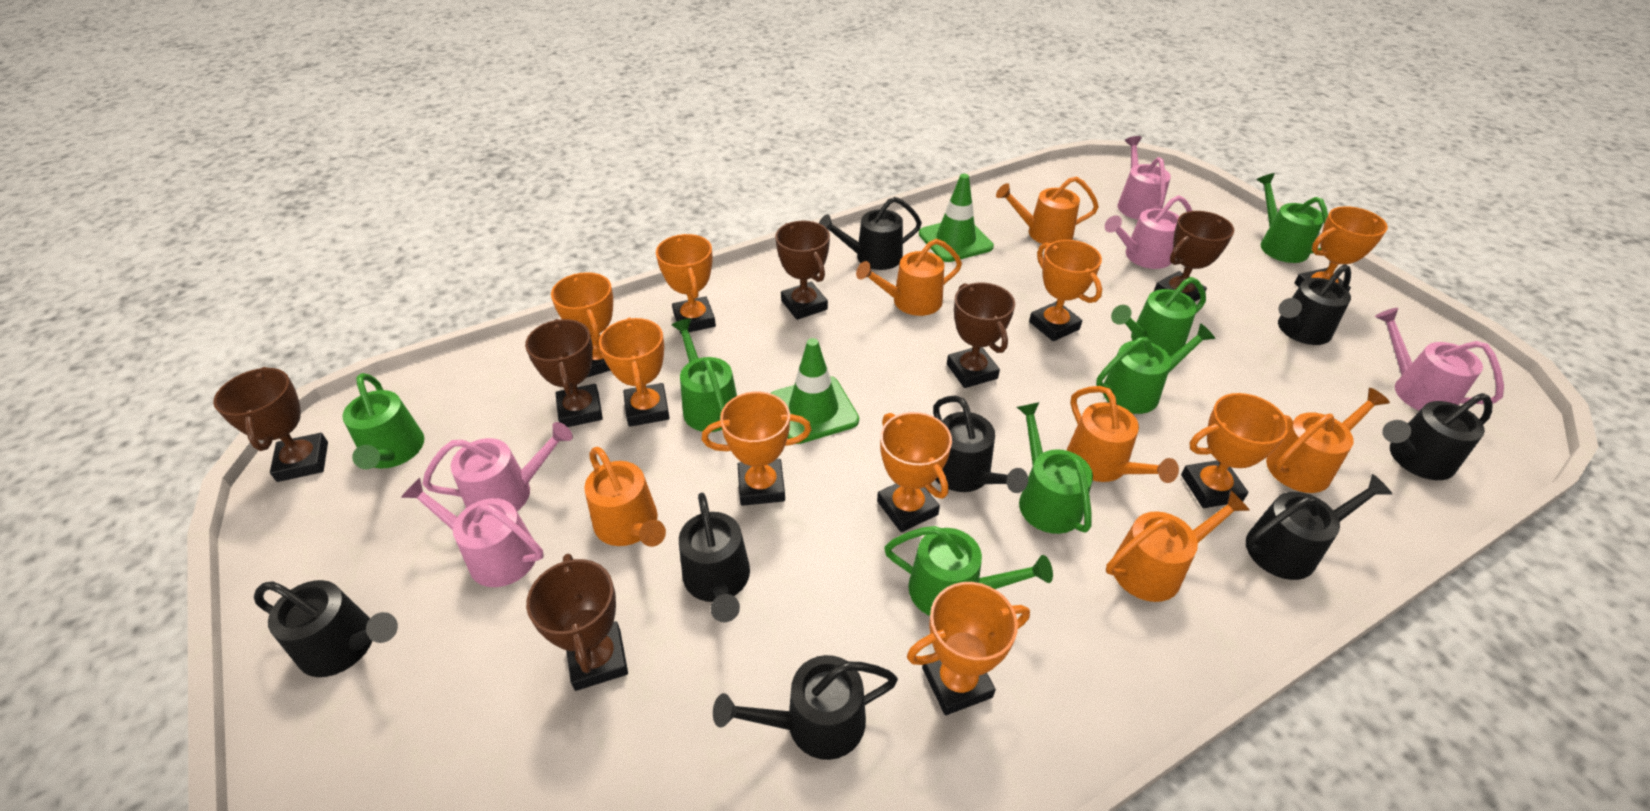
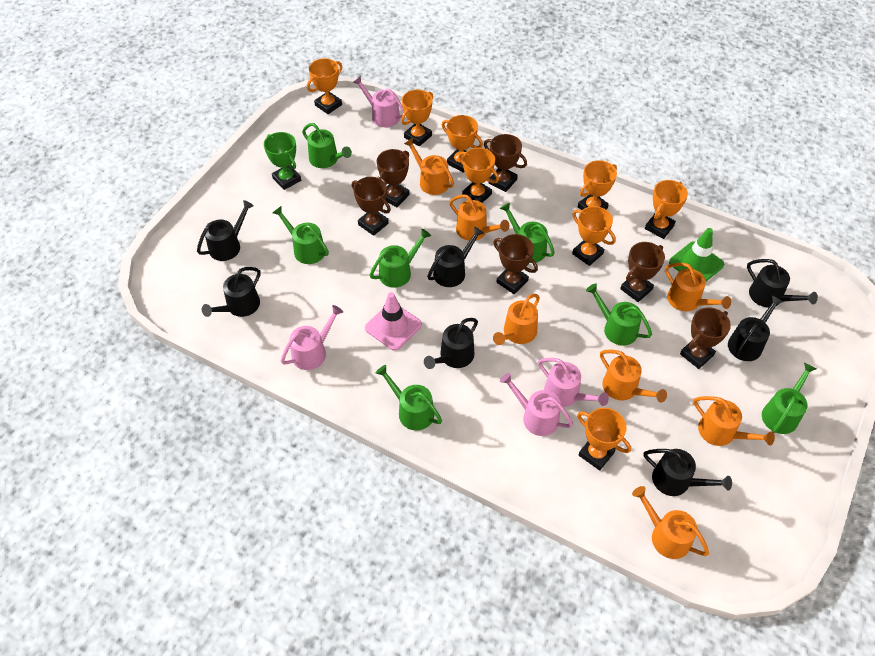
black watering can: [254,580,398,677] [679,493,750,622] [713,655,898,760] [819,197,922,270] [933,395,1028,493] [1246,474,1393,580] [1278,264,1351,345] [1382,393,1492,480] = 8 -> [197,200,254,261] [202,267,261,317] [424,318,478,369] [427,227,484,287] [644,449,732,496] [728,295,783,361] [747,259,818,307] = 7
green traffic cone: [771,338,859,444] [919,174,994,262] = 2 -> [669,228,724,282] = 1
green trophy: none = 0 -> [264,132,301,190] = 1
orange trophy: [551,272,613,377] [599,318,669,427] [656,234,716,334] [702,392,811,506] [877,412,952,532] [907,582,1030,715] [1029,240,1102,341] [1181,393,1294,508] [1294,206,1388,291] = 9 -> [307,58,342,114] [401,90,433,146] [442,115,483,173] [459,148,499,203] [572,206,616,266] [577,408,631,471] [578,160,617,210] [645,180,688,239] = 8
orange watering can: [584,447,666,547] [856,239,962,316] [996,176,1099,244] [1067,386,1179,483] [1106,491,1250,602] [1266,388,1390,493] = 6 -> [404,138,454,195] [449,194,509,241] [493,294,540,345] [600,350,667,403] [632,486,709,559] [665,263,731,311] [693,396,775,446] = 7
pink traffic cone: none = 0 -> [365,292,422,351] = 1
pink watering can: [401,478,544,587] [423,422,573,511] [1105,195,1192,269] [1118,136,1171,220] [1375,308,1504,411] = 5 -> [281,305,343,370] [353,76,404,127] [500,373,573,436] [538,358,609,407] = 4

